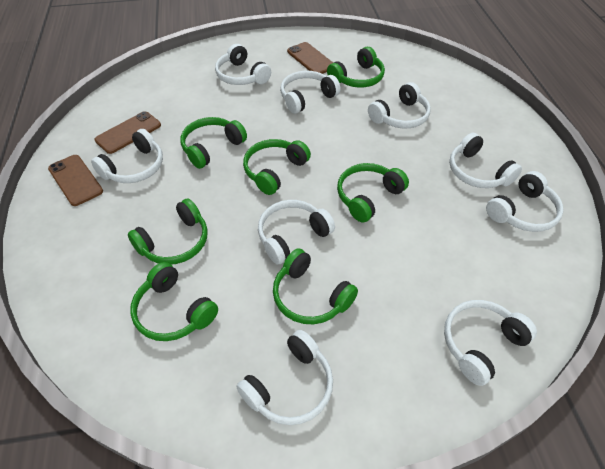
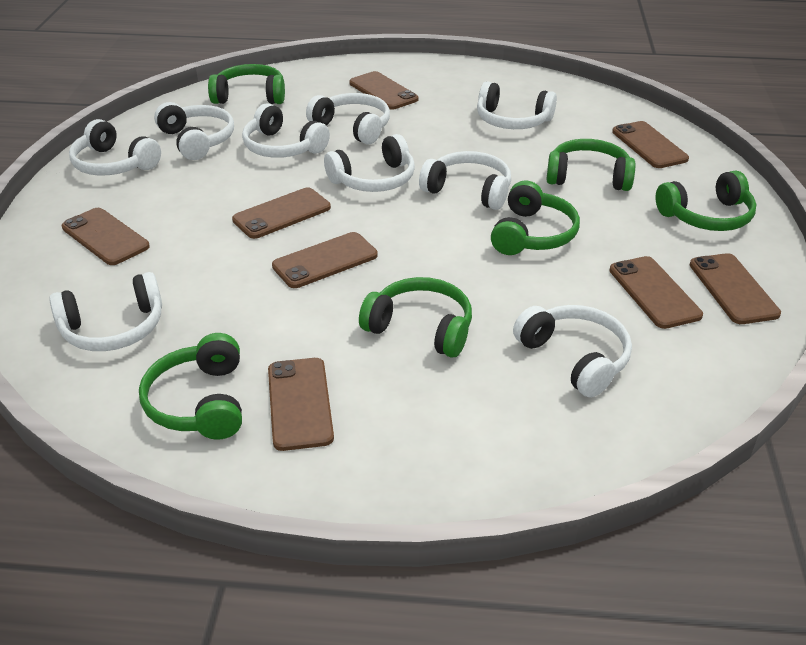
brown phone: [48,155,103,206] [95,111,161,154] [287,42,333,74] = 3 -> [62,208,150,265] [232,187,331,239] [268,358,334,451] [272,232,378,288] [349,71,418,110] [609,256,703,329] [612,121,689,168] [690,253,781,324] = 8
green headphones: [128,199,208,264] [130,262,218,341] [180,117,247,169] [243,139,311,195] [273,248,358,324] [327,47,385,88] [337,163,409,222] = 7 -> [139,333,242,439] [208,64,285,104] [359,277,472,358] [491,180,580,255] [546,139,635,191] [656,170,756,231] = 6

